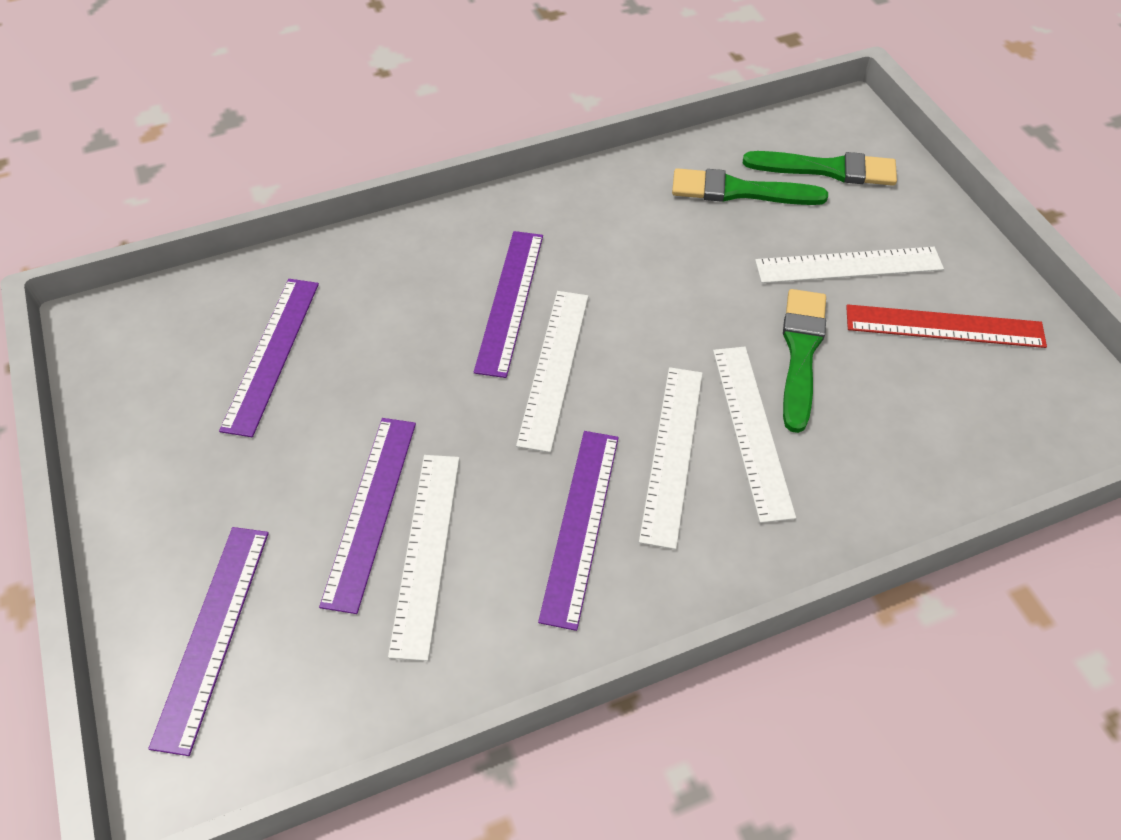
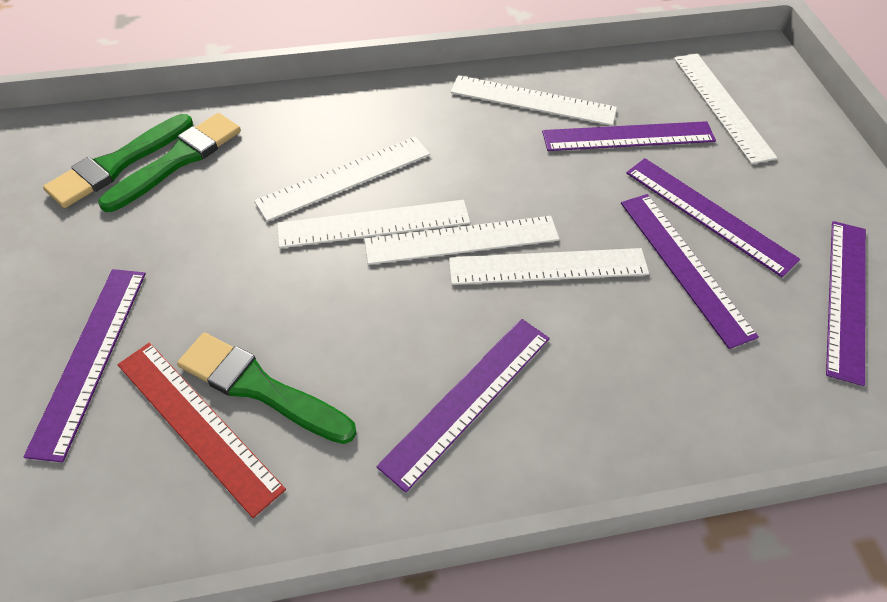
purple ruler: [148,527,269,756] [219,279,319,437] [319,418,416,614] [474,231,543,378] [538,431,619,631] = 5 -> [23,269,146,462] [376,319,550,493] [542,121,716,151] [621,194,759,349] [626,158,800,278] [826,221,866,386] = 6
white ruler: [388,455,460,661] [516,291,588,453] [639,367,703,550] [713,347,796,523] [755,247,944,283] = 5 -> [254,137,430,222] [277,200,470,248] [364,216,560,265] [449,248,649,285] [451,75,617,126] [674,53,778,164] = 6

